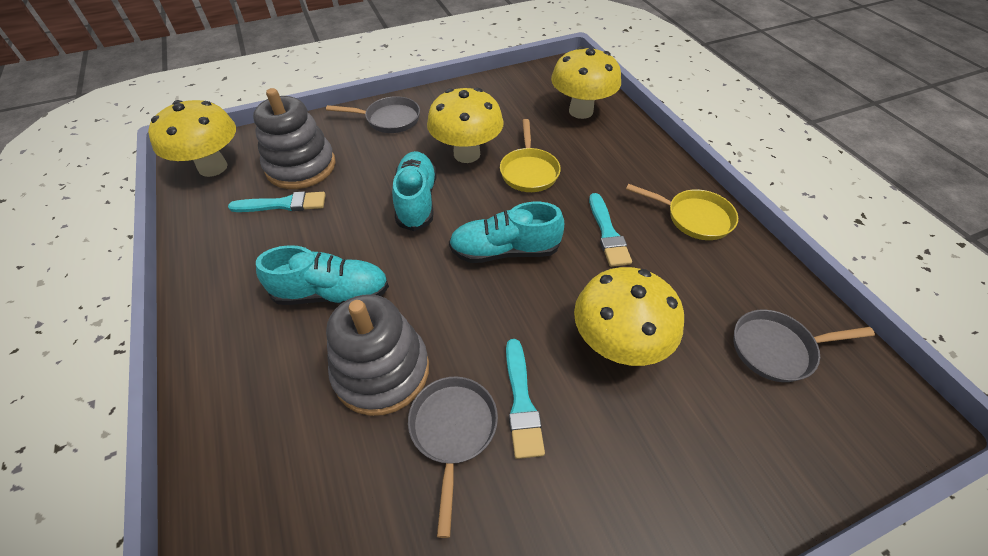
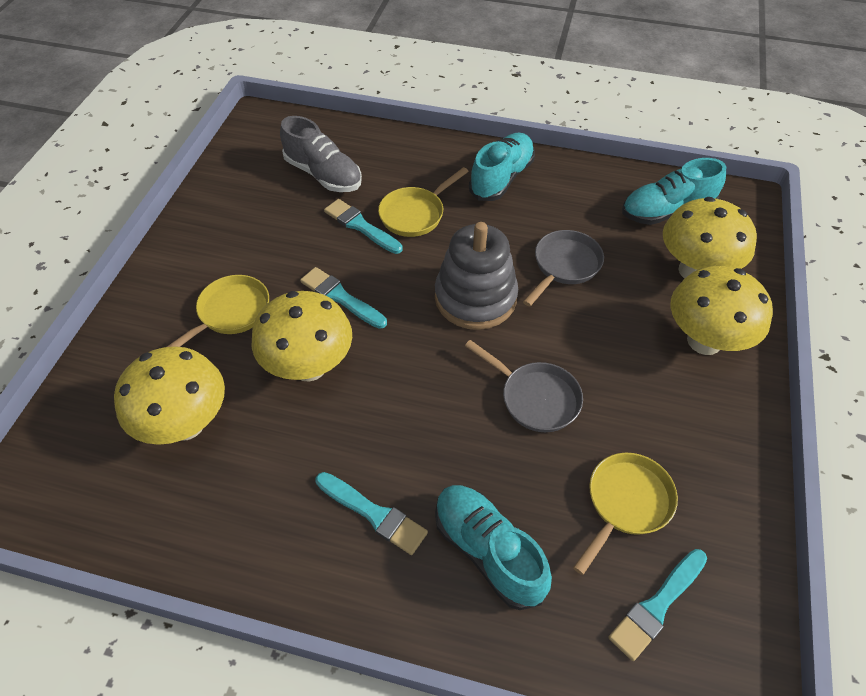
grey pan: [326,96,420,133] [408,377,498,538] [733,310,875,382] = 3 -> [465,340,583,432] [523,230,604,306] = 2
grey shoe: none = 0 -> [280,116,362,192] = 1
grey stacking toy: [253,88,336,189] [326,294,429,416] = 2 -> [435,222,518,330] = 1
turquoise brush: [228,191,326,212] [506,339,545,459] [589,193,632,267] = 3 -> [300,267,387,329] [316,472,428,555] [324,199,403,254] [609,549,707,661] = 4
yellow pan: [500,119,561,192] [626,184,738,240] = 2 -> [167,275,269,347] [378,167,469,237] [573,453,678,575] = 3

